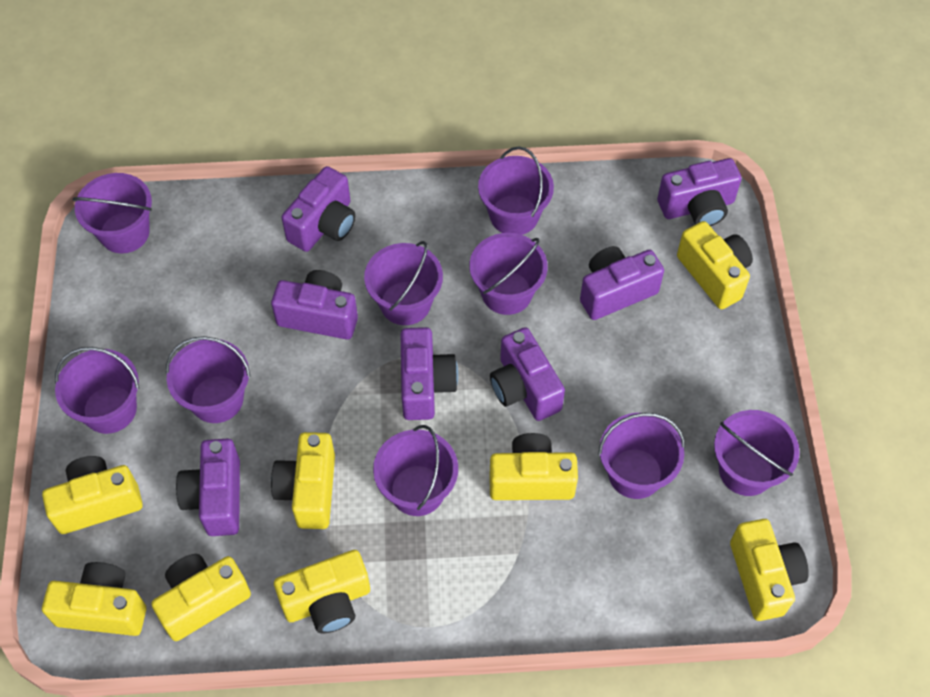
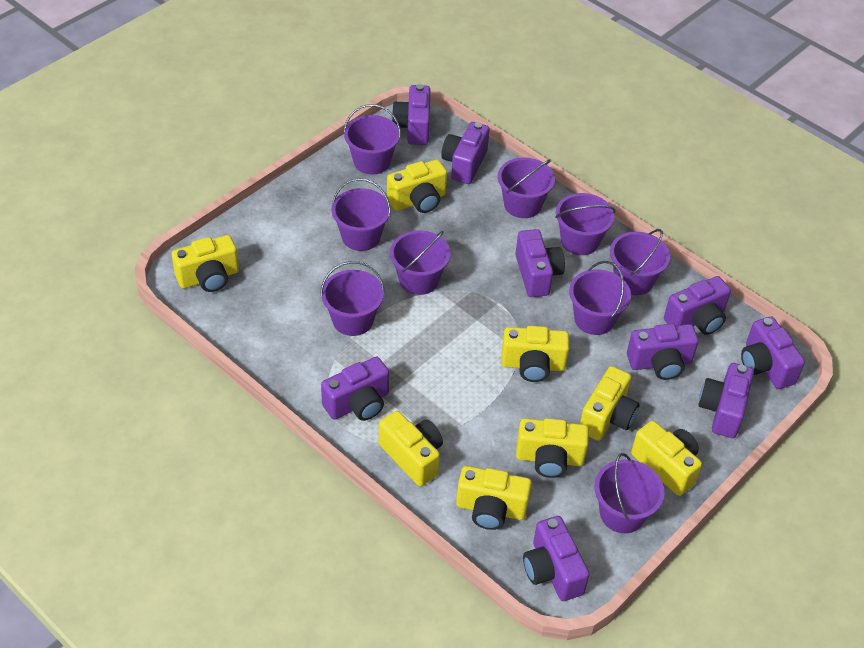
purple camera: [176,438,240,536] [271,270,358,340] [282,166,356,252] [401,327,458,420] [490,327,565,421] [580,246,664,320] [657,158,741,226] = 7 -> [321,357,389,421] [391,84,430,145] [441,122,490,184] [515,229,565,297] [523,516,590,601] [627,324,699,380] [664,276,731,335] [698,363,754,438] [741,316,805,389] = 9

